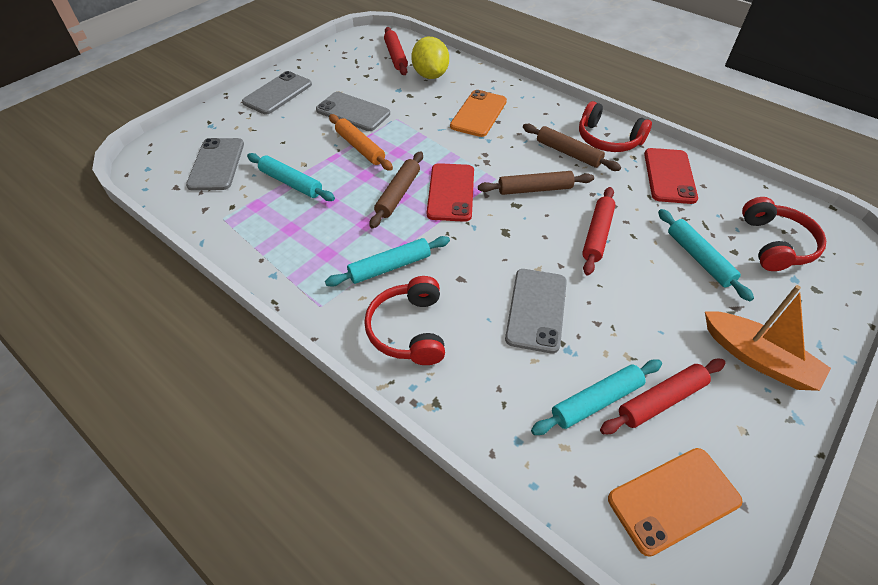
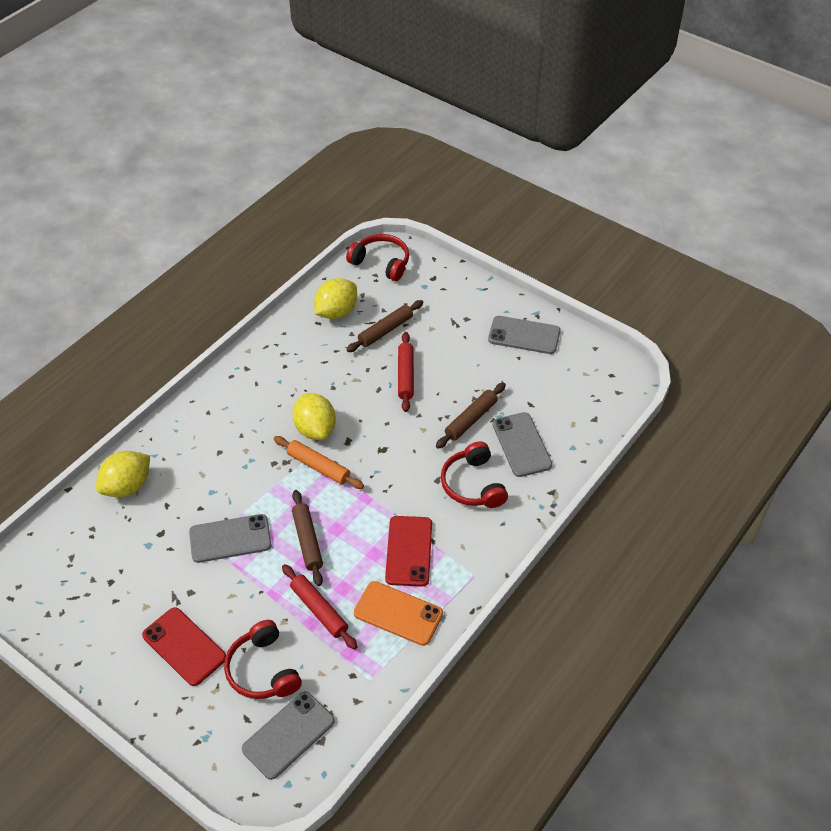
orange boat: [705,285,831,391] = 1 -> none = 0
orange phone: [450,90,507,137] [608,448,743,557] = 2 -> [354,581,443,646] = 1
red rolling pin: [384,27,408,75] [582,187,616,275] [600,359,726,434] = 3 -> [282,564,358,650] [398,332,414,412] = 2
turquoise rolling pin: [247,153,335,201] [325,236,450,287] [531,359,662,435] [658,209,754,301] = 4 -> none = 0
yellow lemon: [411,37,449,79] = 1 -> [96,451,150,497] [292,393,336,440] [314,278,357,319] = 3

